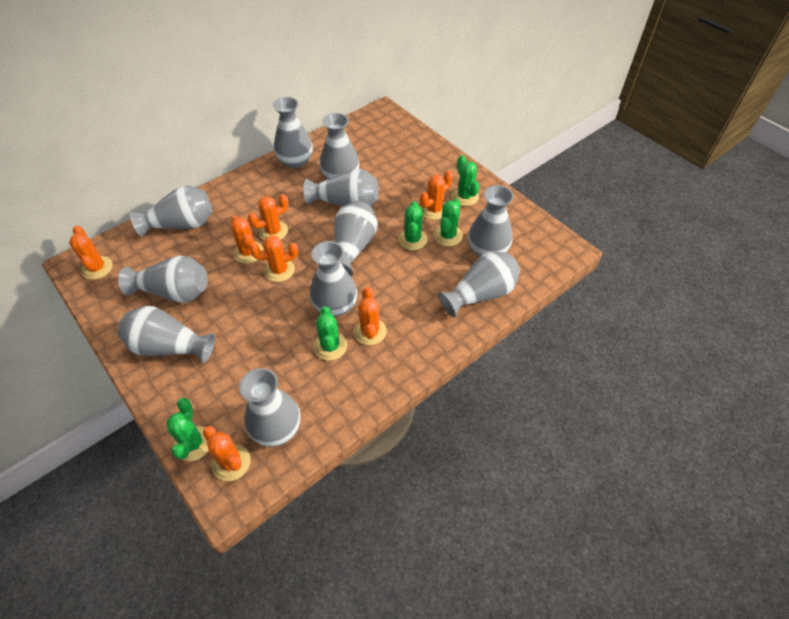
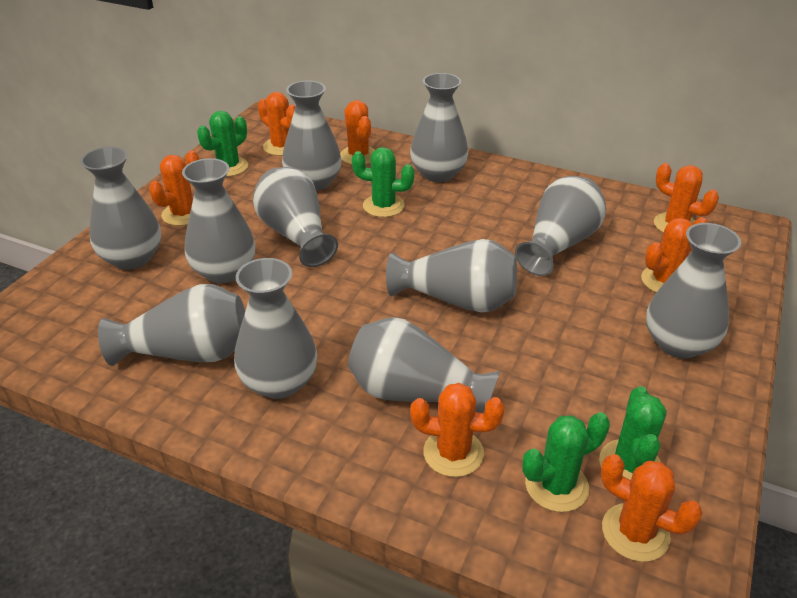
green cactus: [166,398,209,461] [314,306,347,361] [398,201,427,250] [434,198,463,246] [452,155,480,206] = 5 -> [197,111,248,177] [352,147,415,217] [522,412,610,512] [599,386,667,480] = 4

